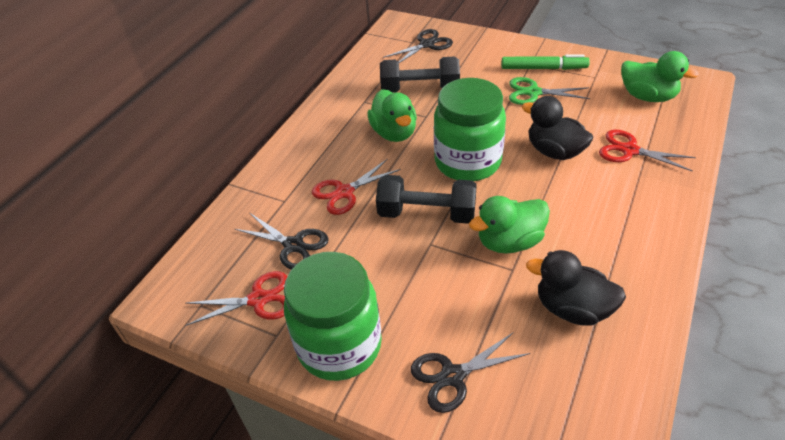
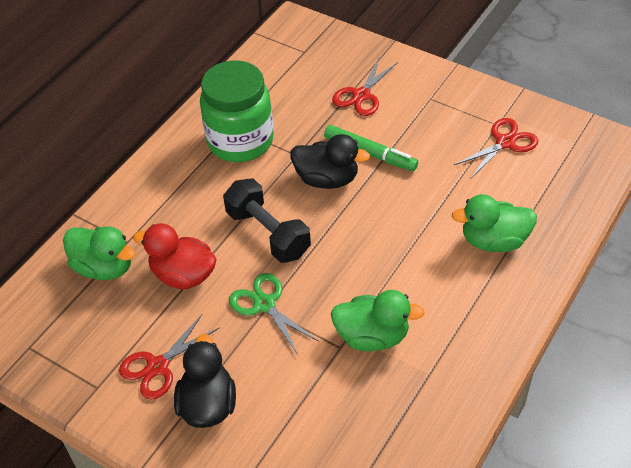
black dumbbell: [376,175,477,224] [380,57,460,93] = 2 -> [223,179,311,263] = 1
black scissors: [235,213,329,270] [383,29,453,63] [411,332,530,413] = 3 -> none = 0
green jar: [284,252,382,381] [434,78,506,181] = 2 -> [200,60,274,162] = 1
red duck: none = 0 -> [133,223,217,289] = 1

